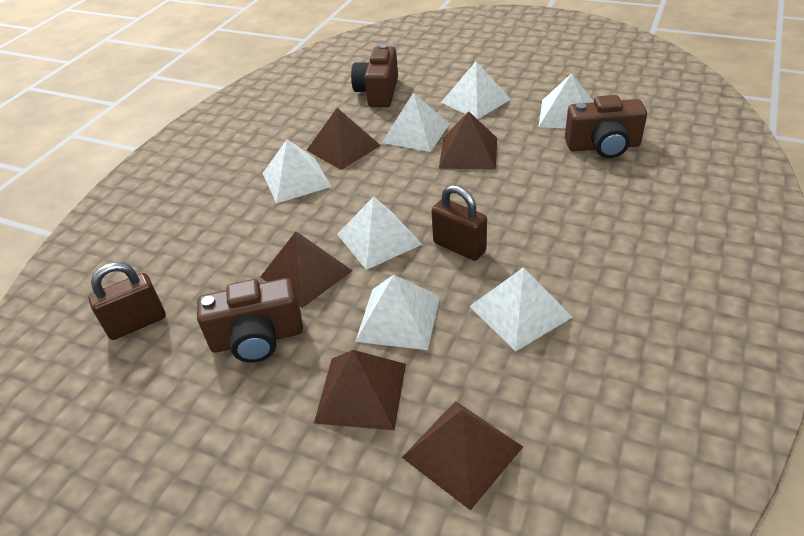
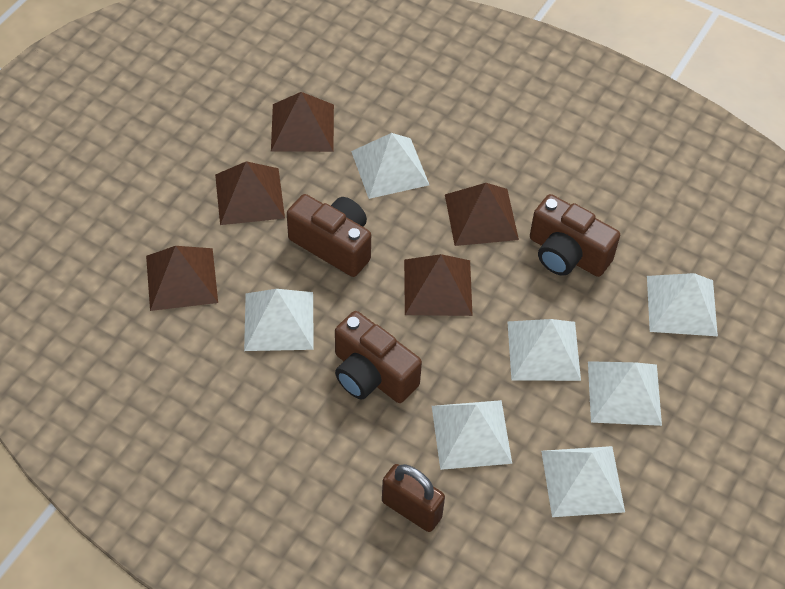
brown padlock: [88,262,166,340] [431,185,487,261] = 2 -> [382,464,445,532] = 1

